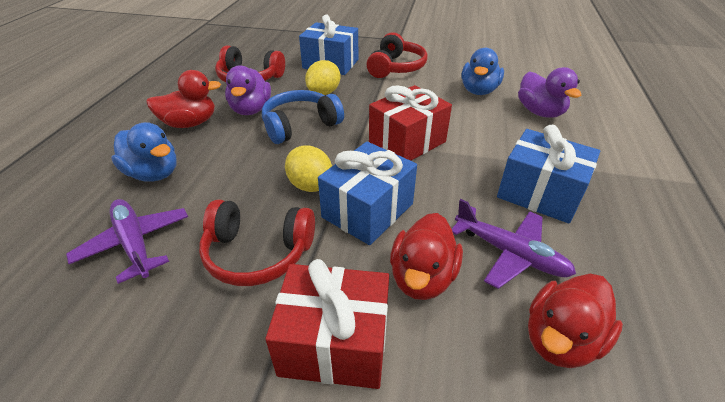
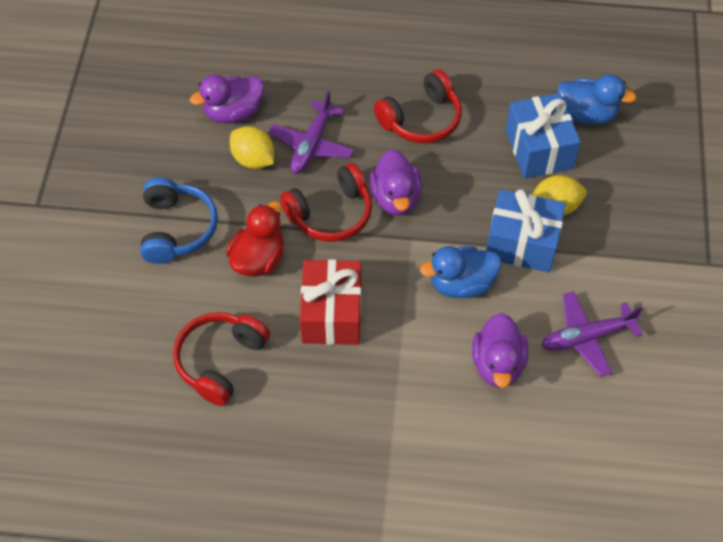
blue gift: [299,14,358,75] [318,142,417,245] [497,125,600,224] = 3 -> [486,189,566,273] [506,93,581,178] = 2
purple duck: [225,65,271,115] [518,67,581,118] = 2 -> [190,75,264,124] [370,149,422,216] [472,313,529,388] = 3
red duck: [146,70,221,128] [390,213,463,300] [528,274,623,368] = 3 -> [226,202,284,277] = 1
red gift: [265,259,389,389] [369,85,452,161] = 2 -> [300,259,361,345] = 1

